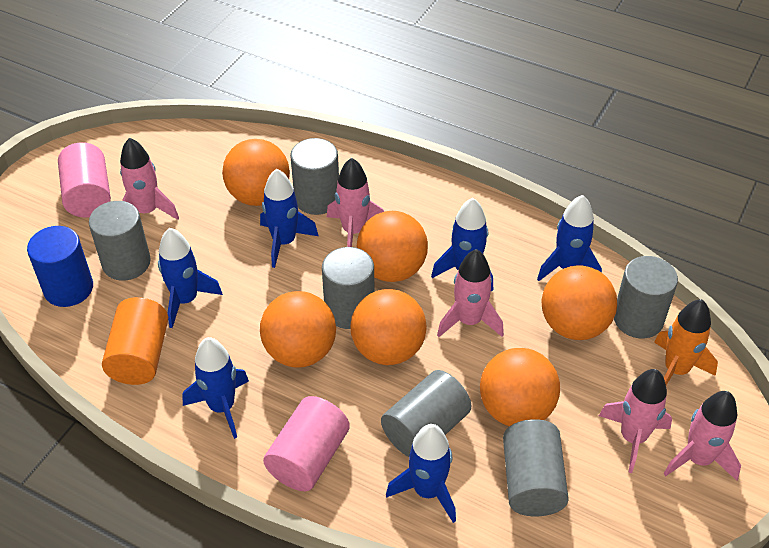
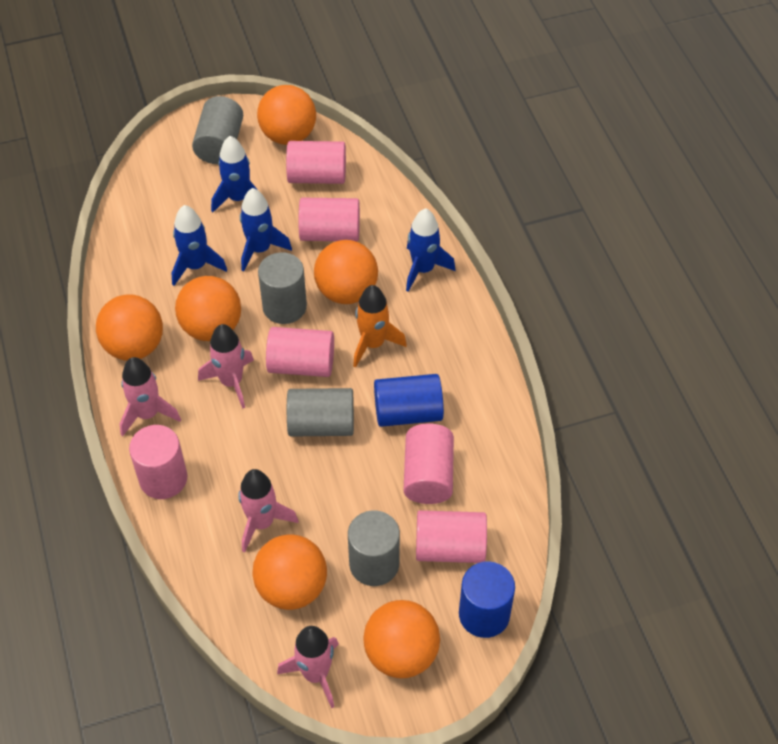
blue cylinder: [27,226,93,307] = 1 -> [374,374,444,427] [459,561,515,638] = 2
blue rocket: [158,228,223,328] [182,337,249,439] [260,169,318,268] [386,424,456,523] [431,198,493,292] [537,195,602,281] = 6 -> [172,205,227,286] [211,136,258,212] [240,188,292,272] [406,208,455,292] = 4
grey cylinder: [89,201,151,281] [290,138,339,215] [322,247,374,329] [381,370,472,457] [503,419,569,516] [614,256,678,338] = 6 -> [192,96,243,164] [258,252,307,324] [287,388,354,437] [348,510,400,586] = 4
orange cylinder: [102,297,168,385] = 1 -> none = 0
pink cylinder: [58,142,111,217] [263,396,350,491] = 2 -> [129,425,187,499] [266,327,334,377] [286,141,346,184] [298,198,360,242] [403,423,454,504] [416,510,487,563] = 6
pink rocket: [120,138,179,220] [327,158,384,247] [437,249,504,337] [599,369,672,473] [664,391,741,481] = 5 -> [120,357,181,437] [198,324,254,409] [238,469,298,553] [277,626,339,708] = 4

